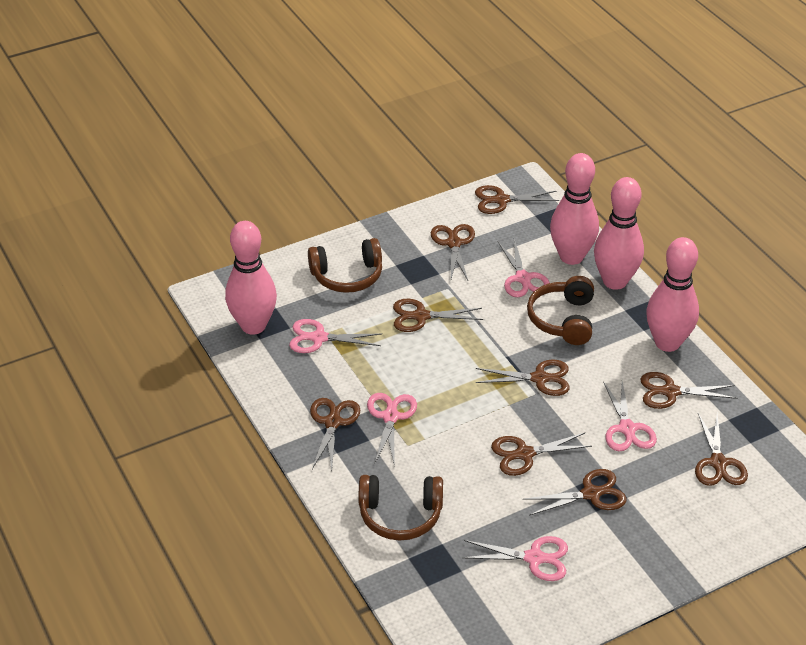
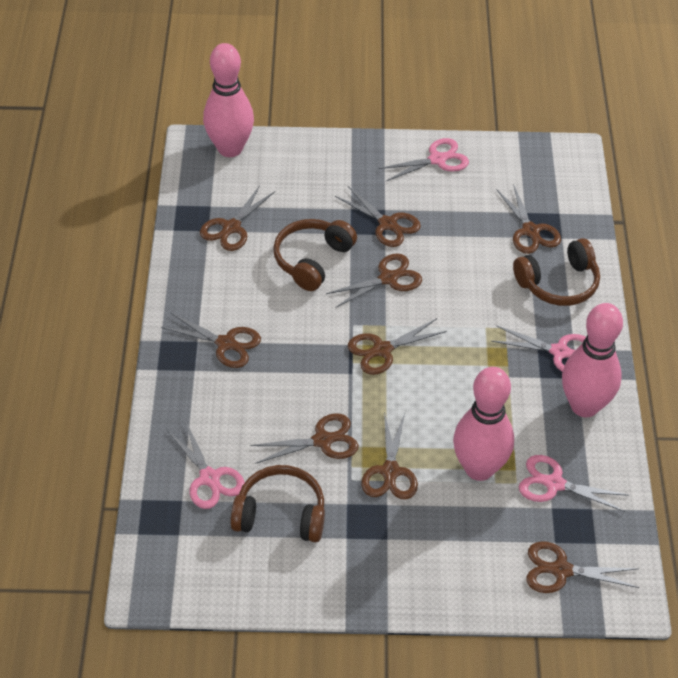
pink bowling pin: [225,221,277,335] [550,153,599,265] [594,177,644,290] [646,237,699,352] = 4 -> [203,43,254,157] [453,367,514,481] [562,303,623,417] = 3
pink scissors: [289,319,381,353] [367,393,417,463] [462,536,568,581] [497,239,550,297] [603,381,657,451] = 5 -> [167,420,245,509] [378,138,469,181] [491,326,586,372] [519,455,629,512] = 4

